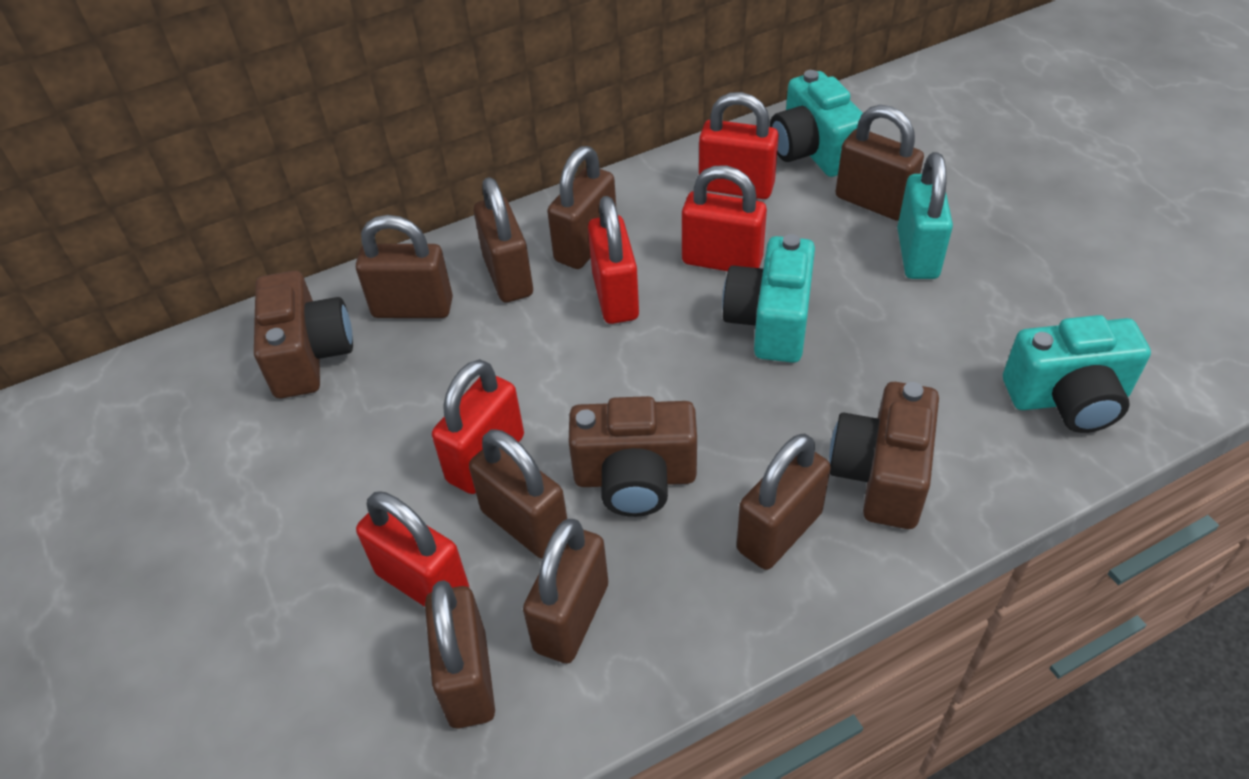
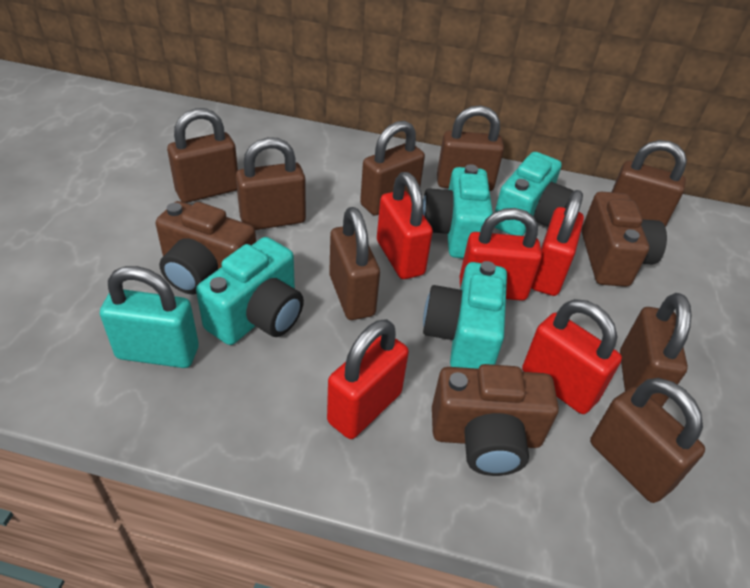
turquoise camera: [722,234,815,363] [770,70,863,177] [1003,315,1151,433] = 3 -> [196,237,304,345] [423,164,493,258] [423,261,507,369] [495,152,574,236] = 4

